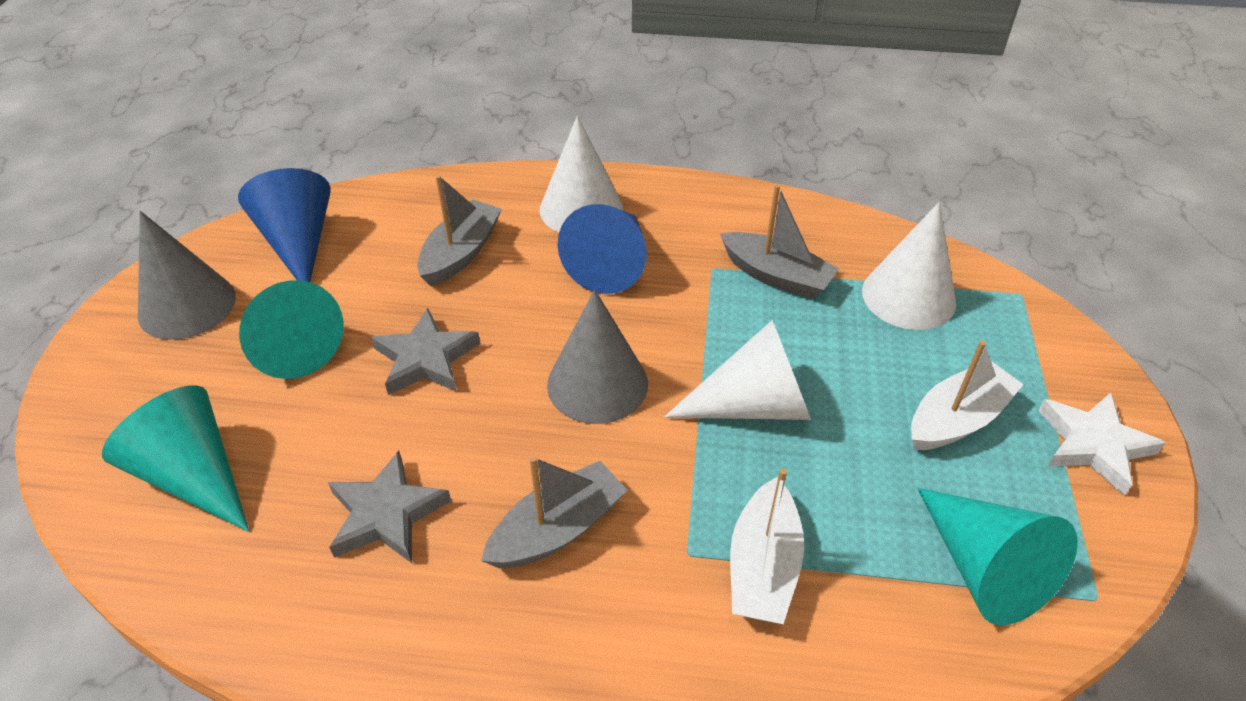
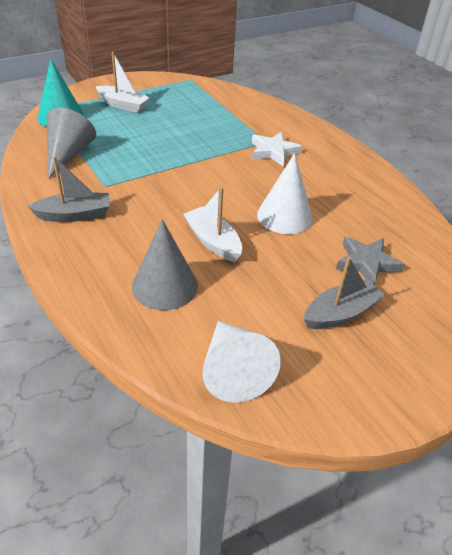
blue cone: [238,168,331,282] [558,204,647,294] = 2 -> none = 0
grey boat: [417,175,502,286] [481,456,628,568] [720,184,839,299] = 3 -> [27,156,110,222] [304,257,385,329] = 2
grey star: [328,451,451,563] [371,308,480,395] = 2 -> [336,237,405,285] = 1
turquoise cone: [102,385,249,532] [239,280,344,379] [917,488,1078,625] = 3 -> [37,59,84,127] = 1
white cone: [540,115,623,232] [664,320,811,420] [862,202,956,330] = 3 -> [202,321,281,402] [257,153,313,234] = 2

